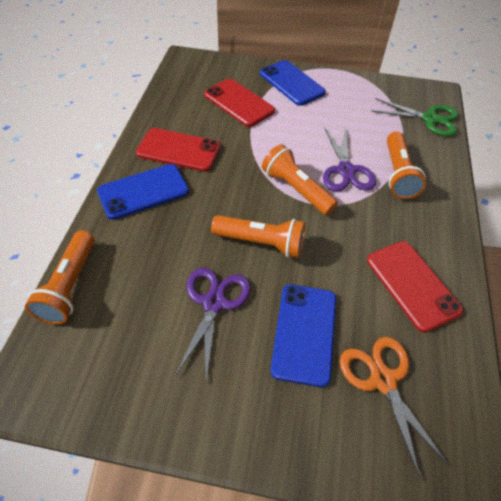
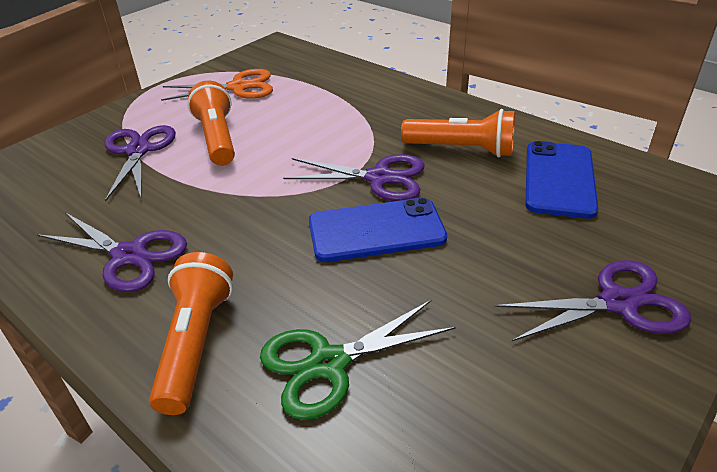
blue phone: [97,164,189,220] [260,60,326,106] [271,284,336,387] = 3 -> [309,197,447,262] [525,141,598,218] = 2
orange flashlight: [25,230,95,325] [211,215,305,258] [262,144,338,215] [387,131,426,199] = 4 -> [149,252,233,415] [187,81,235,166] [401,109,515,157] = 3
purple scissors: [175,268,251,381] [323,126,376,191] = 2 -> [37,212,187,292] [105,125,176,202] [283,154,425,201] [494,260,691,341] = 4
red phone: [136,128,221,172] [204,79,275,127] [367,241,463,333] = 3 -> none = 0

